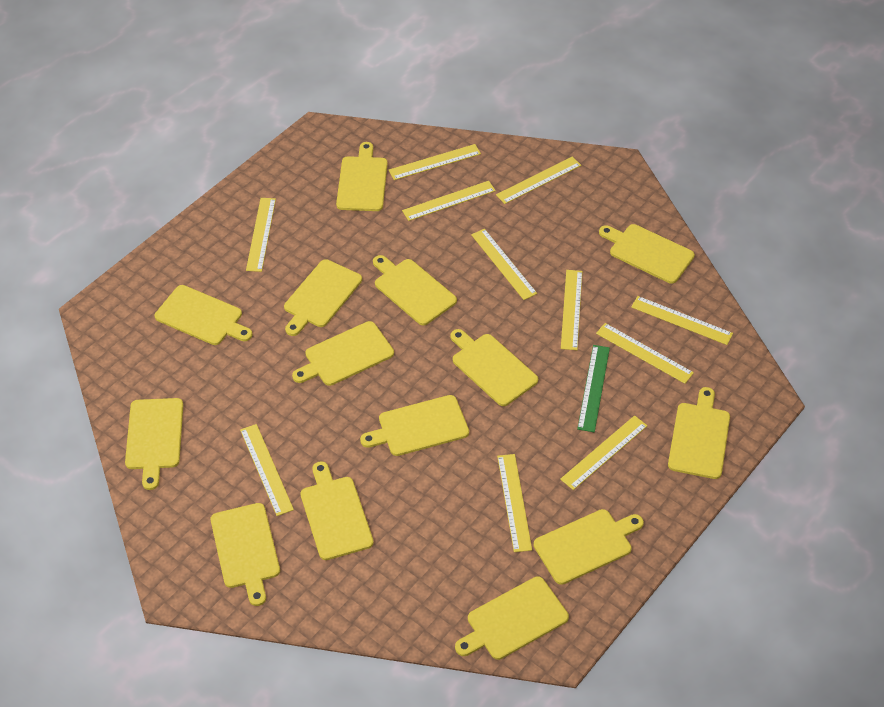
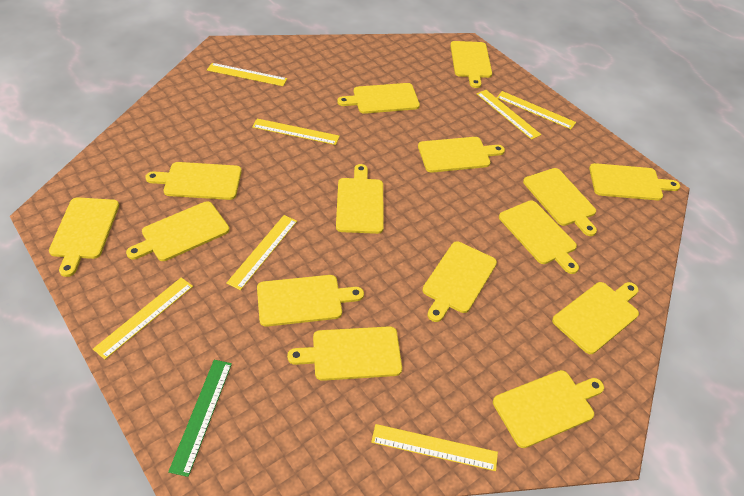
yellow cutting board: [125,398,183,490] [155,285,252,345] [211,503,280,606] [284,259,362,336] [292,321,394,386] [301,461,373,560] [336,142,388,211] [360,395,469,456] [373,255,457,325] [450,329,538,406] [455,576,569,660] [533,509,644,585] [599,224,695,284] [668,387,730,479] = 14 -> [49,197,119,277] [126,201,230,261] [145,162,242,200] [257,275,364,327] [287,326,402,381] [336,164,384,234] [337,83,420,114] [418,137,505,173] [422,241,497,322] [450,41,492,88] [493,370,604,448] [499,200,579,274] [523,168,597,236] [552,282,639,354] [589,163,680,200] = 15
yellow ruler: [240,424,294,516] [246,198,276,272] [389,144,481,180] [402,181,496,221] [471,229,537,300] [496,156,581,204] [497,454,532,552] [560,415,648,490] [561,270,582,350] [596,323,694,384] [631,296,733,345] = 11 -> [93,277,193,360] [207,63,287,86] [226,215,297,290] [252,119,340,145] [371,424,498,471] [477,90,541,140] [497,91,576,129] = 7

